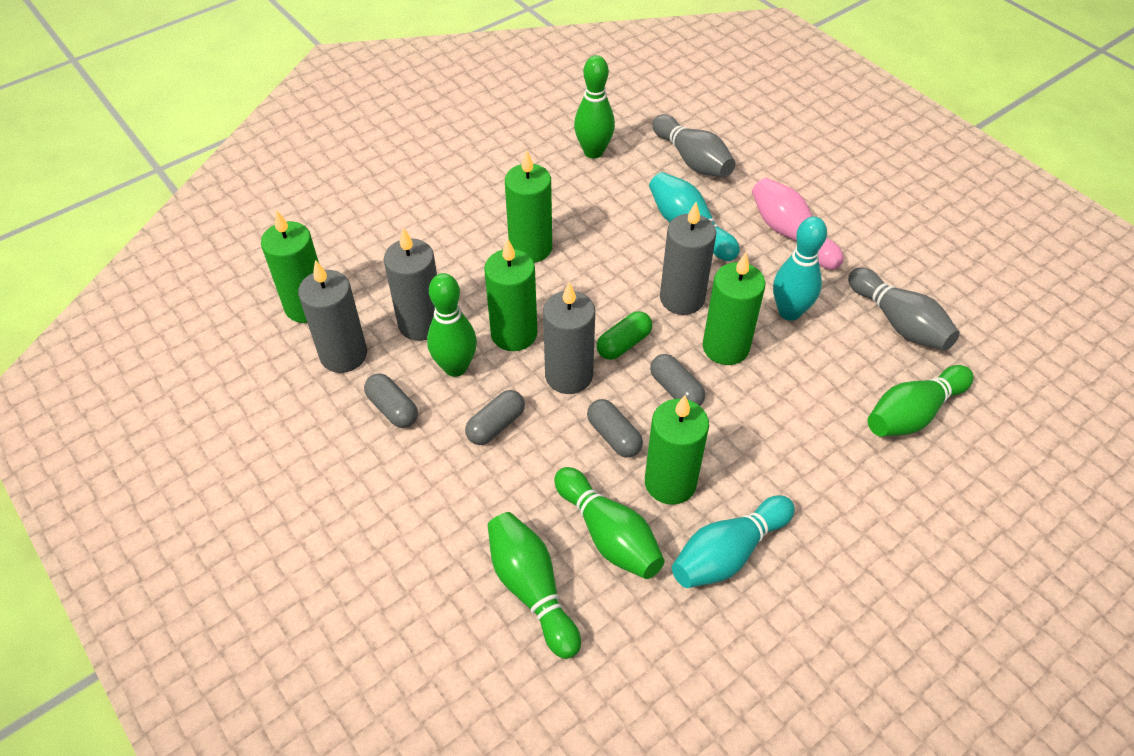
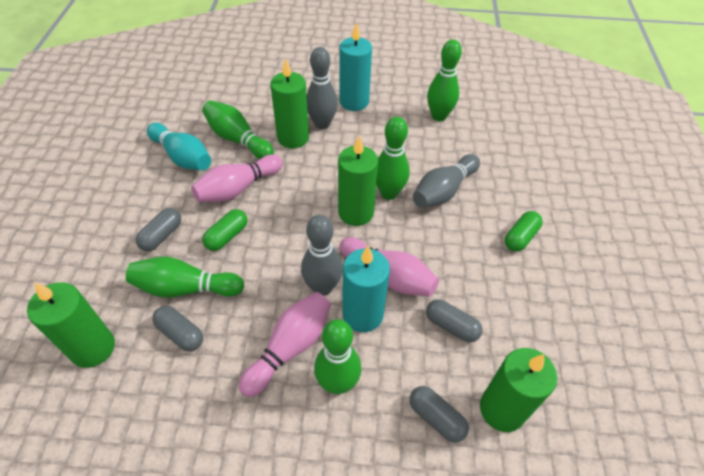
green candle: [261,210,319,323] [484,238,537,351] [505,150,552,263] [645,395,709,505] [703,253,765,365] = 5 -> [27,282,115,368] [270,58,309,148] [338,136,378,226] [480,348,557,432] = 4
green capsule: [597,311,652,360] = 1 -> [202,209,247,251] [505,211,543,252] = 2
grey bowling pin: [652,114,736,177] [848,267,960,350] = 2 -> [301,215,343,296] [307,47,338,129] [413,154,480,208] = 3
grey candle: [298,260,367,373] [384,228,437,341] [543,282,595,394] [660,202,716,315] = 4 -> none = 0
pink bowling pin: [752,178,844,270] = 1 -> [191,155,283,202] [239,292,331,397] [339,237,439,297] = 3
turquoise bowling pin: [649,172,740,261] [672,496,795,588] [773,216,827,321] = 3 -> [147,123,211,170] = 1
turquoise candle: none = 0 -> [339,22,372,111] [342,246,390,332] = 2

